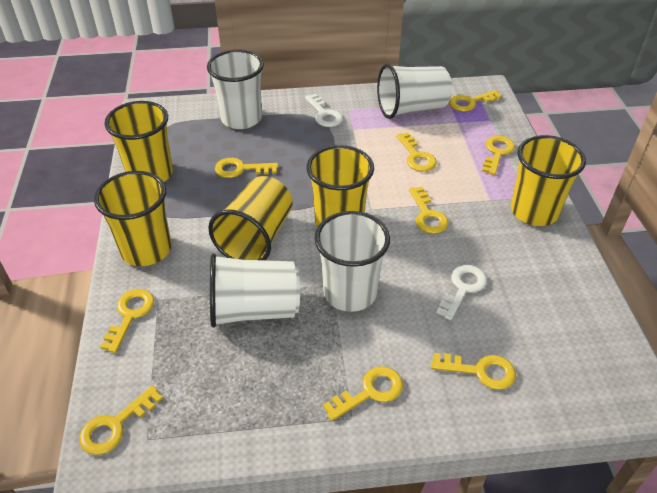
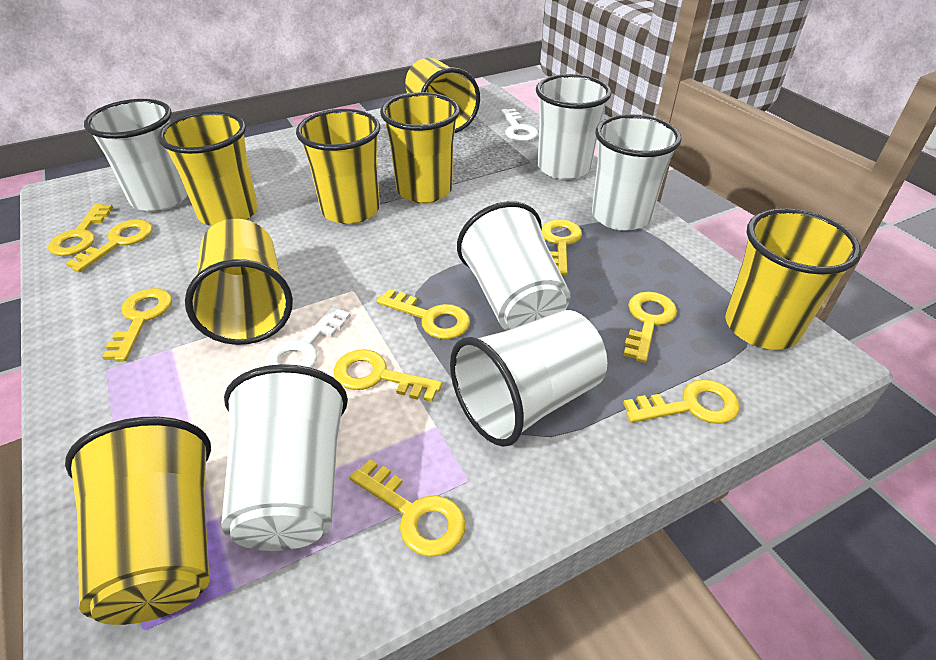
white cup: [207,50,264,129] [210,253,300,327] [314,211,390,312] [377,64,452,119] = 4 -> [84,99,188,212] [221,364,348,551] [450,310,607,447] [457,201,571,331] [536,74,612,180] [592,114,682,231] = 6
yellow cup: [94,171,171,266] [104,101,173,182] [208,176,293,260] [306,145,374,227] [511,135,586,226] = 5 -> [65,417,211,625] [158,111,258,226] [185,219,293,345] [296,109,380,224] [380,92,460,203] [405,58,480,133] [725,208,862,350] = 7

